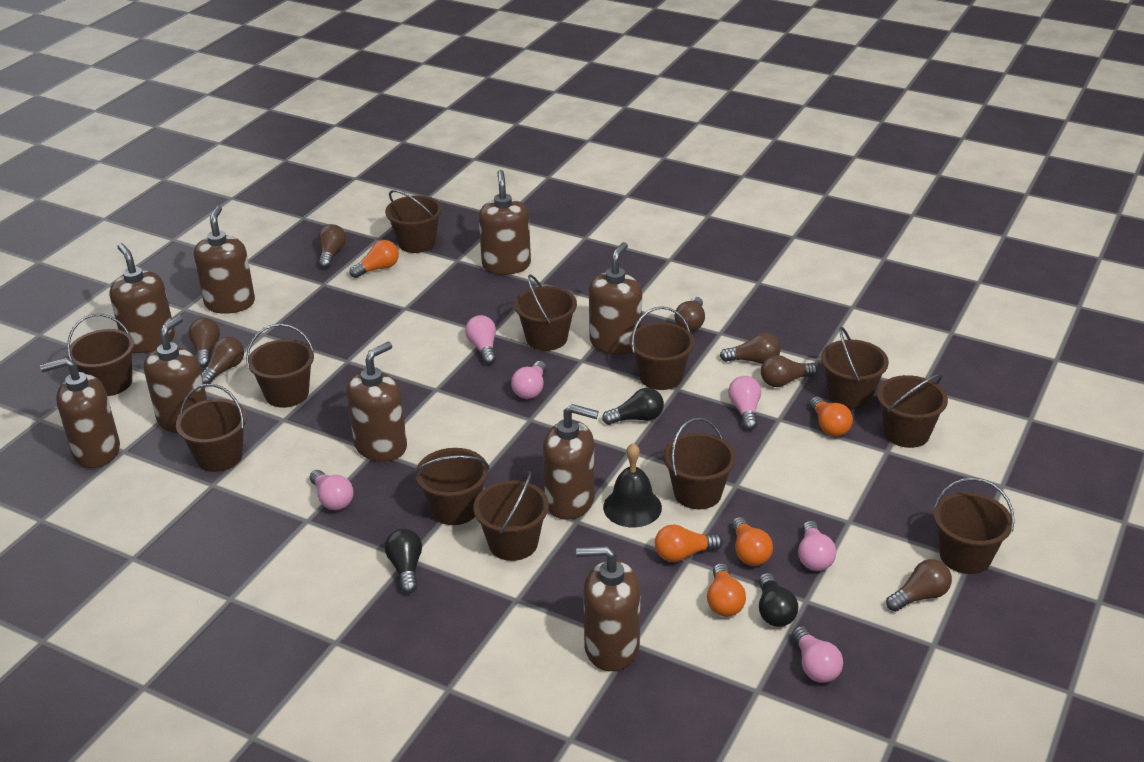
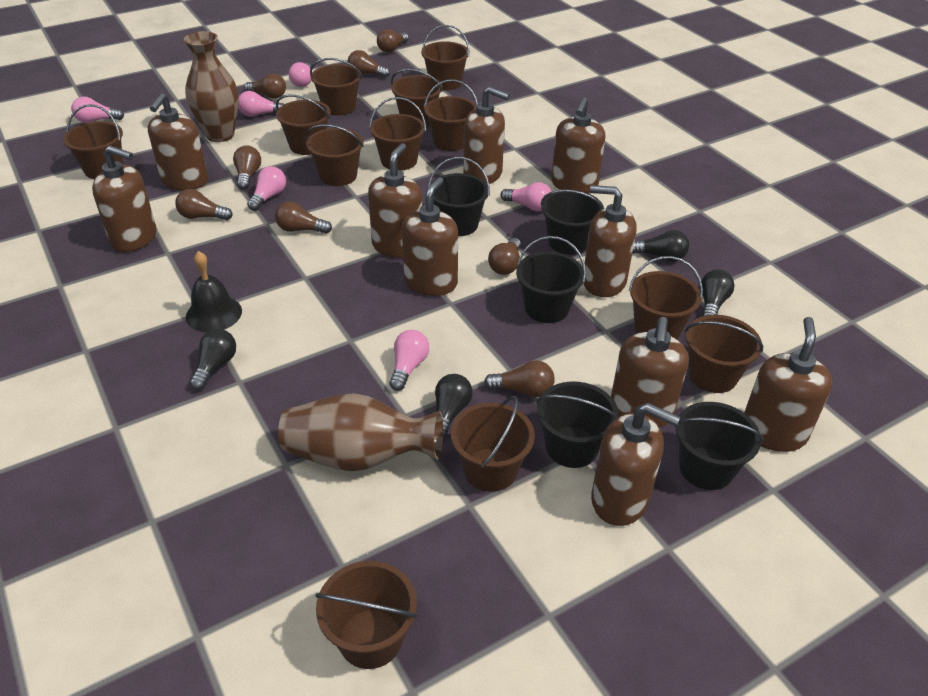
black bucket: none = 0 -> [428,157,490,236] [516,236,586,323] [536,382,619,468] [541,190,604,255] [675,402,764,490] = 5
black light bulb: [385,529,422,594] [602,388,664,425] [759,573,798,627] = 3 -> [190,329,236,390] [435,374,473,439] [633,230,689,261] [701,270,735,316] = 4
brown light bulb: [188,318,220,368] [202,337,244,384] [318,224,346,268] [675,297,705,331] [720,333,781,364] [761,355,817,387] [886,559,952,612] = 7 -> [175,189,233,220] [233,145,261,190] [244,73,286,99] [275,201,332,234] [348,50,390,78] [377,29,409,52] [484,361,555,397] [488,238,521,275] = 8
brown soap dispenser: [40,358,120,468] [110,243,175,353] [144,315,207,433] [194,206,255,314] [346,342,407,462] [479,170,531,275] [543,404,599,520] [576,546,640,671] [589,242,642,355] = 9 -> [92,145,157,252] [148,93,208,190] [368,143,422,258] [402,177,458,296] [463,87,510,184] [551,97,605,193] [584,185,637,297] [591,403,680,526] [611,317,689,428] [744,317,832,452] = 10
brown vase: none = 0 -> [184,31,238,142] [278,393,443,471] = 2
orange light bulb: [350,240,399,278] [655,524,723,562] [707,563,746,617] [731,517,773,566] [809,396,853,437] = 5 -> none = 0

